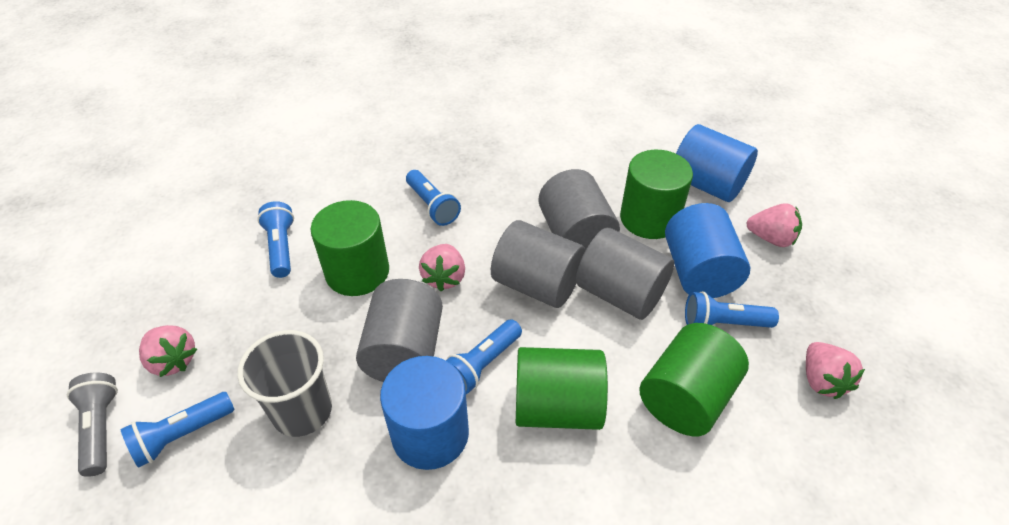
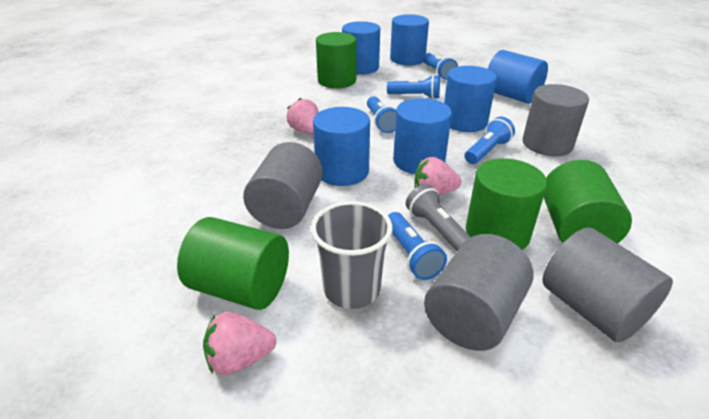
blue cylinder: [380,356,469,470] [665,203,750,298] [676,124,758,202] = 3 -> [313,107,370,186] [342,21,380,75] [390,14,429,65] [393,98,452,174] [444,66,497,132] [487,50,548,104] = 6
pink strawberry: [139,325,197,377] [419,244,465,291] [746,203,802,247] [806,342,865,399] = 4 -> [203,312,276,375] [286,98,319,134] [414,157,462,195] = 3

